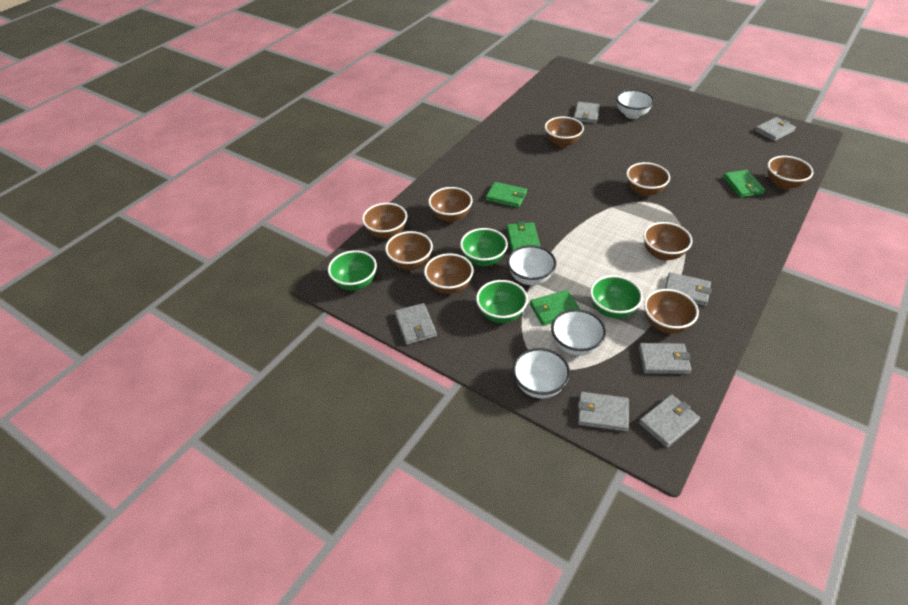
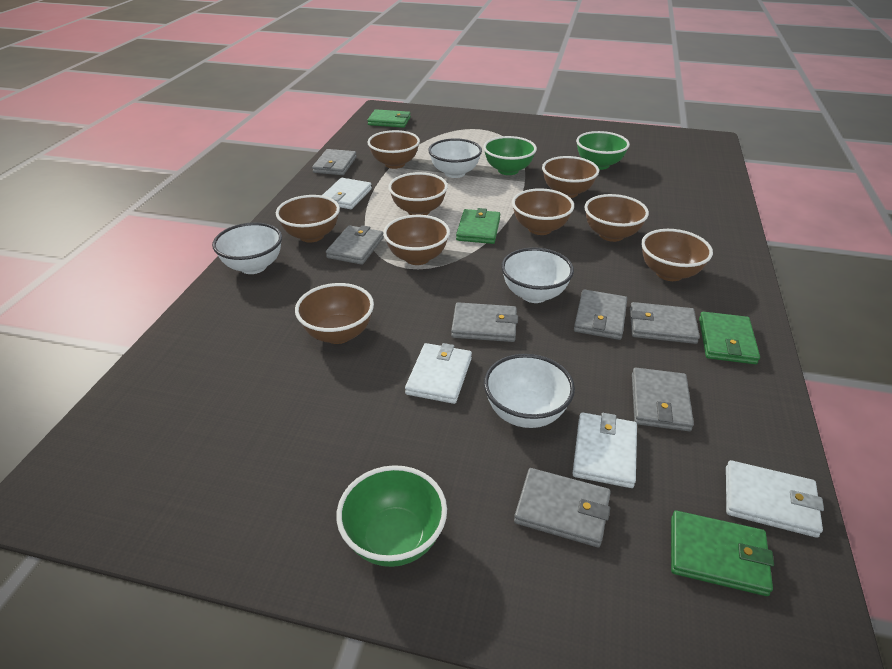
green bowl: [328,250,377,290] [460,228,508,266] [476,280,528,323] [590,275,643,318] = 4 -> [336,465,447,567] [483,136,537,175] [576,131,630,170] = 3
white wallet: none = 0 -> [322,178,372,209] [405,343,472,404] [572,412,637,488] [726,460,824,538] = 4

